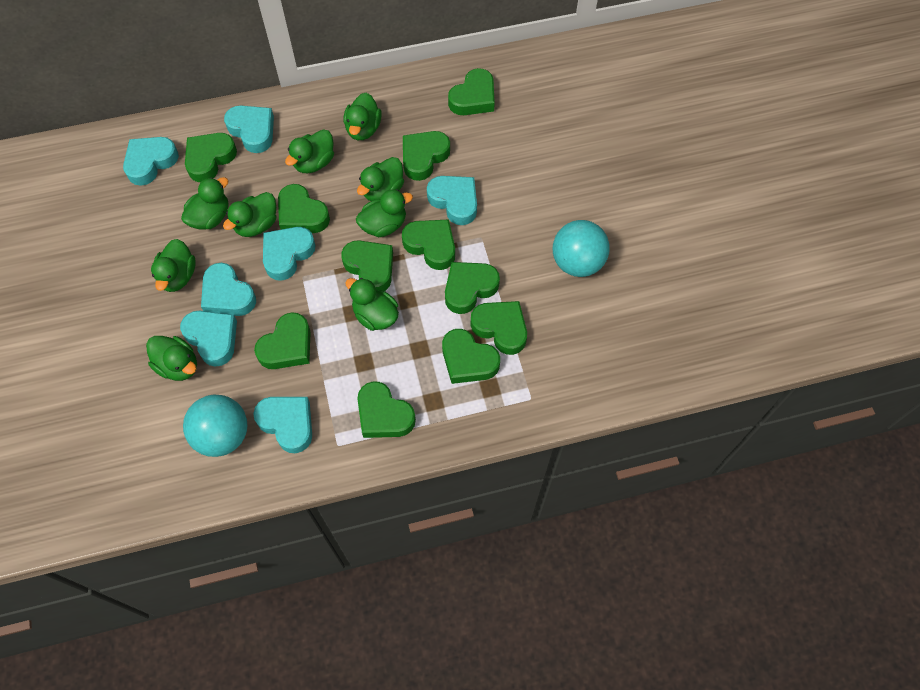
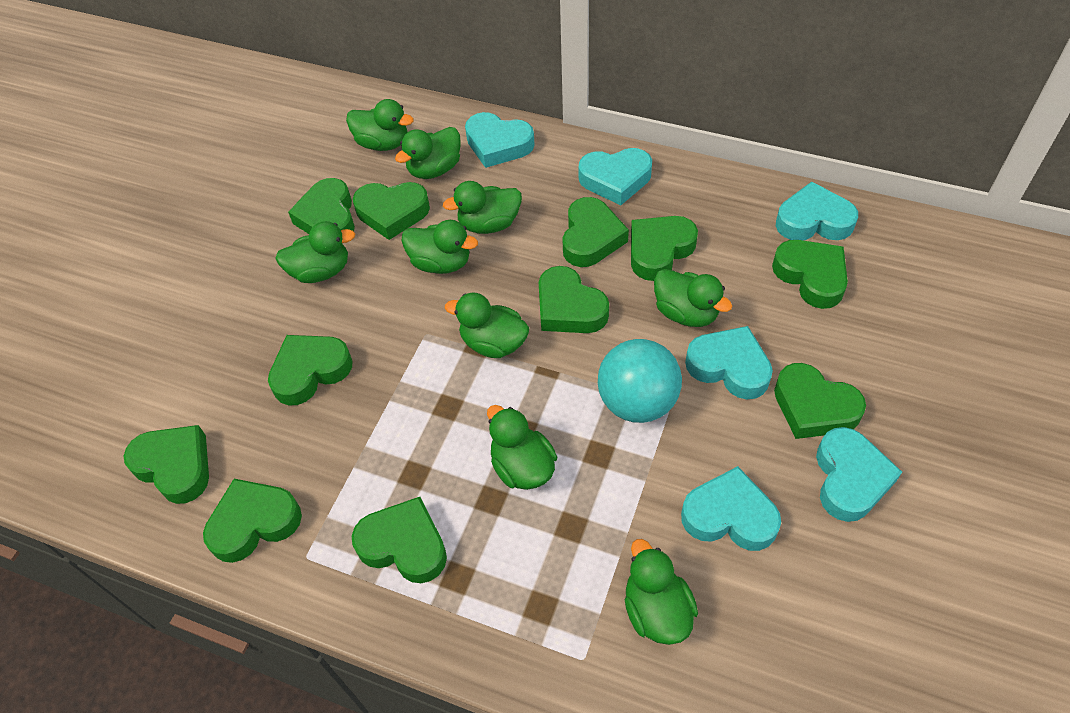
turquoise ball: [183,395,247,457] [553,220,610,277] = 2 -> [598,339,682,423] = 1
turquoise heart: [123,137,179,186] [180,311,237,367] [201,263,256,316] [224,106,274,153] [253,397,312,453] [263,227,316,281] [427,176,477,225] = 7 -> [465,112,535,168] [579,148,652,205] [681,466,781,551] [685,326,773,399] [776,182,858,240] [816,427,902,522] = 6

